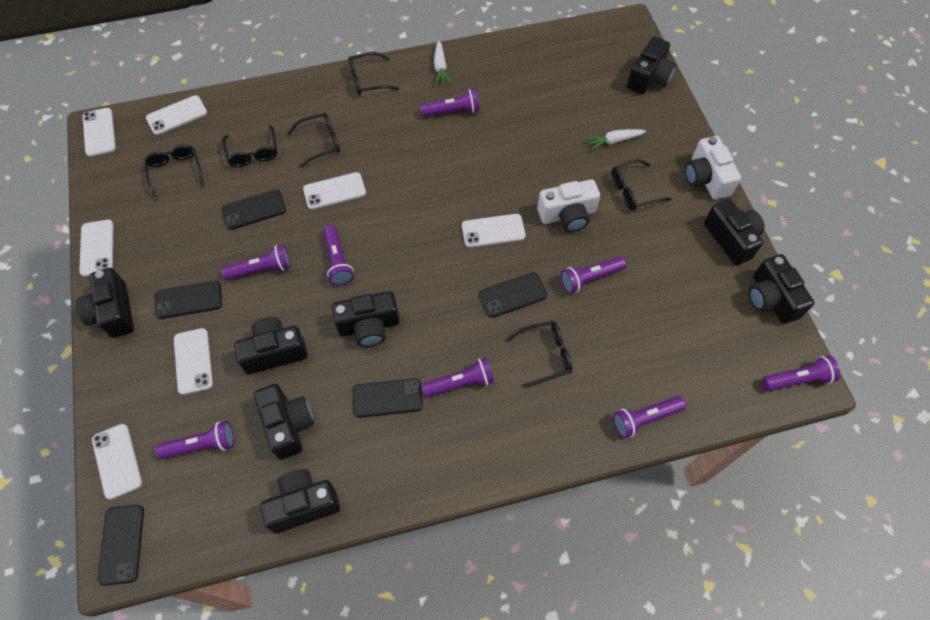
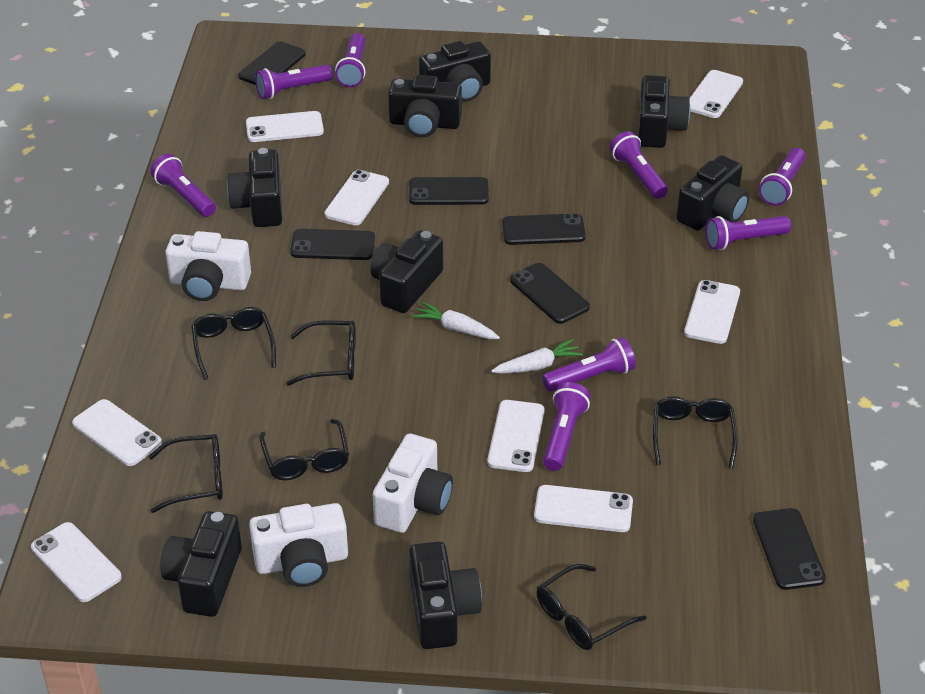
black phone: [97,505,144,586] [155,281,222,319] [222,189,286,230] [353,378,423,418] [479,272,547,318] = 5 -> [238,41,305,85] [290,229,375,260] [409,177,489,205] [502,213,586,245] [510,263,590,324] [753,508,826,590] = 6
white camera: [537,179,600,232] [685,136,741,200] = 2 -> [165,231,251,301] [249,503,348,587] [373,434,453,533] = 3
white phone: [79,220,114,277] [83,108,116,157] [92,424,142,500] [146,95,207,135] [174,328,213,395] [303,172,366,210] [462,214,526,248] = 7 -> [31,522,122,602] [72,399,162,466] [246,111,324,142] [324,170,389,225] [487,400,545,472] [534,485,633,532] [684,280,740,344] [689,70,743,118] = 8

